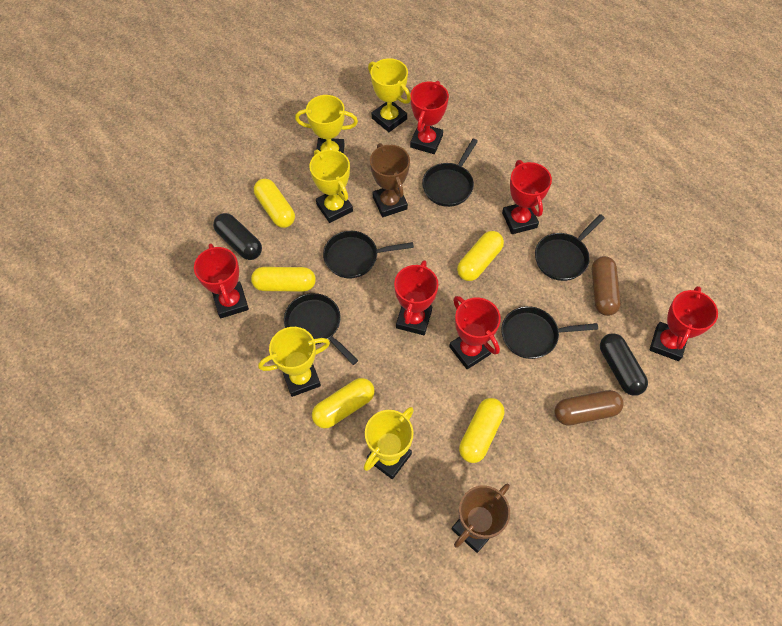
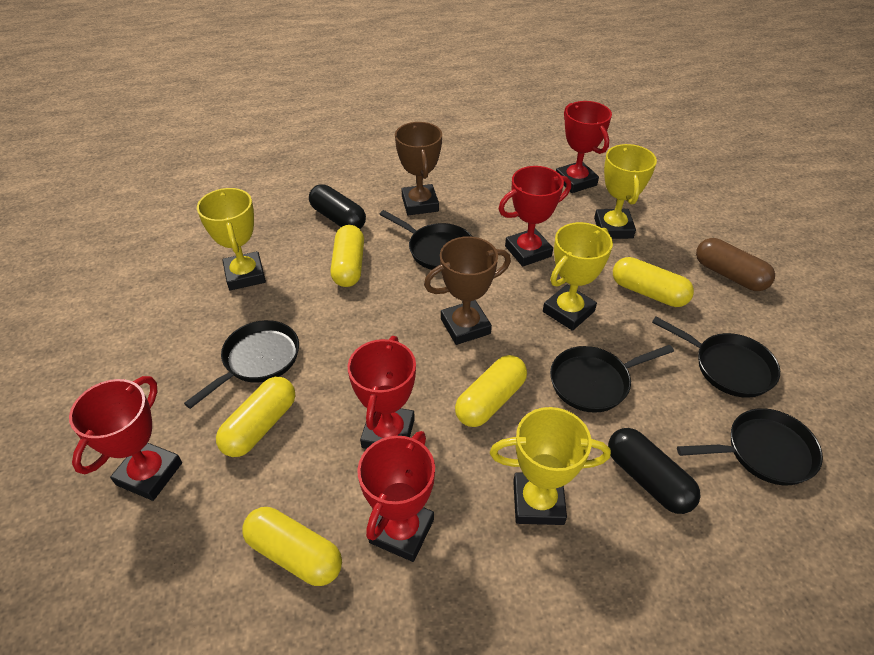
brown capsule: [555,390,624,426] [592,256,621,316] = 2 -> [696,238,775,291] = 1
red trophy: [194,243,249,318] [394,260,438,335] [410,81,449,154] [449,296,501,369] [502,160,552,234] [649,286,718,361] = 6 -> [69,376,182,501] [348,336,416,449] [357,431,435,562] [499,166,571,267] [556,101,612,193] = 5
yellow trophy: [258,327,330,397] [295,95,358,154] [309,150,353,223] [364,407,414,479] [368,58,411,132] = 5 -> [197,188,266,290] [490,407,611,525] [543,222,613,331] [594,144,657,239] = 4

